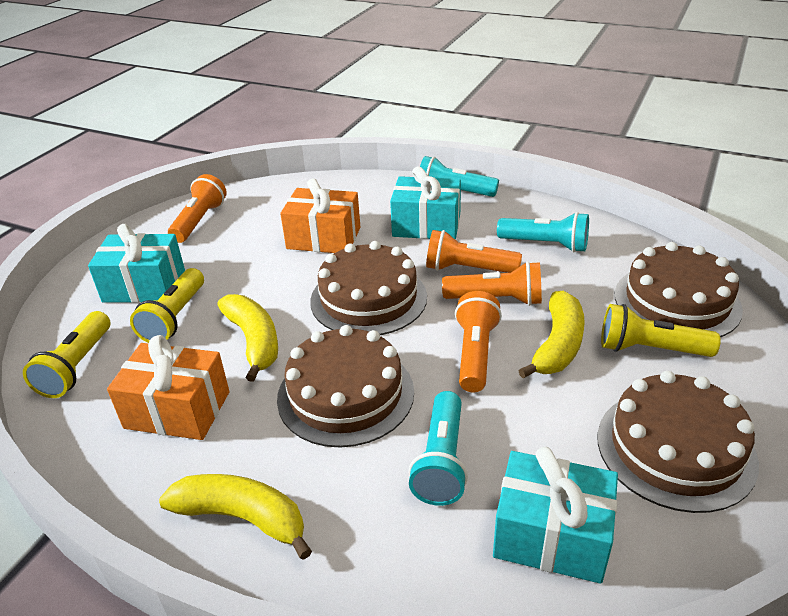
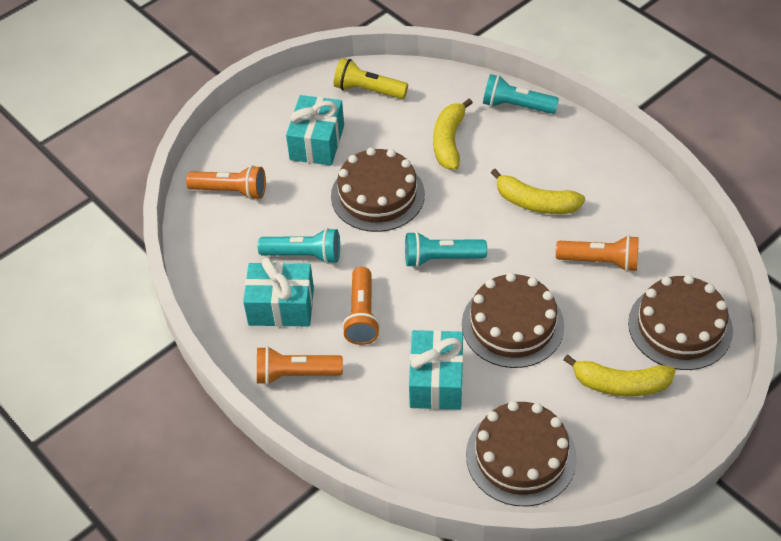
orange gift: [107,335,229,440] [280,178,360,253] = 2 -> none = 0
yellow flashlight: [23,311,110,398] [130,268,204,343] [601,304,721,357] = 3 -> [334,58,408,99] = 1

